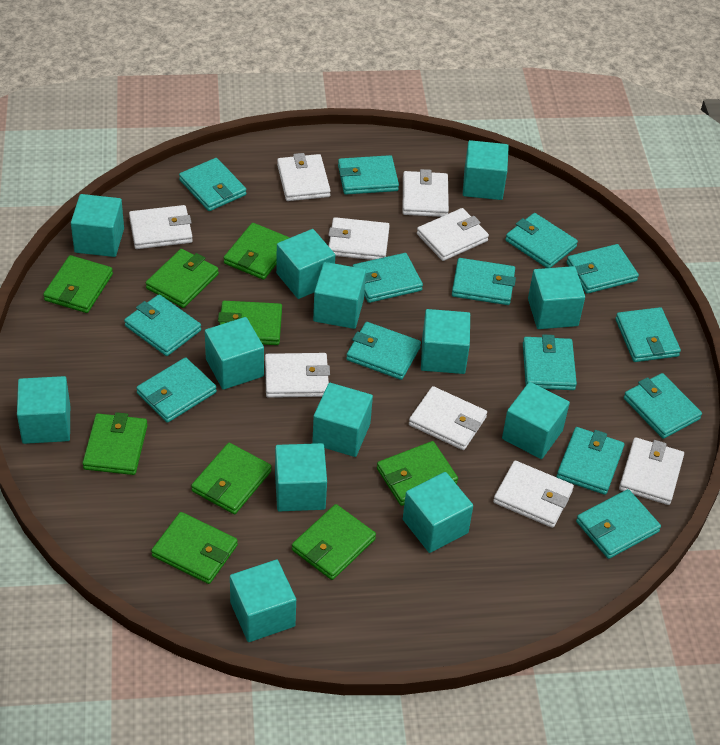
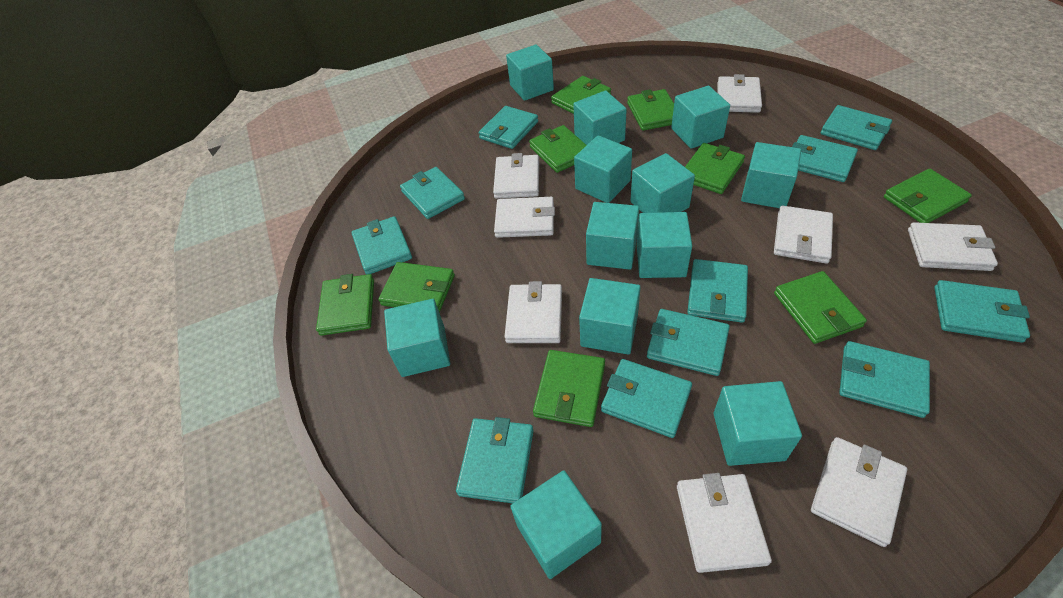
turquoise cube: [17,376,70,444] [71,194,124,257] [205,317,264,390] [230,560,296,642] [275,443,327,511] [276,229,335,299] [312,383,373,457] [313,262,366,329] [403,472,473,553] [421,309,470,374] [463,140,509,200] [502,382,570,459] [528,266,585,329] = 13 -> [384,299,450,377] [506,44,554,101] [510,470,602,579] [573,90,627,145] [574,135,632,203] [579,278,641,355] [586,202,639,270] [631,153,695,213] [637,212,692,278] [671,86,730,149] [714,381,802,466] [741,142,801,208] = 12
turquoise wallet: [124,294,201,356] [136,357,217,423] [179,158,246,211] [338,155,399,195] [346,322,421,380] [352,253,423,303] [452,258,516,305] [505,213,578,268] [523,334,577,390] [557,427,624,495] [567,244,639,294] [576,489,661,559] [615,307,681,362] [624,373,702,439] = 14 -> [351,216,412,275] [400,167,465,219] [456,417,534,503] [479,106,538,149] [601,359,692,438] [647,309,730,376] [687,259,748,323] [792,135,858,182] [821,105,892,150] [839,341,930,418] [934,280,1030,343] = 11
white wallet: [129,205,193,249] [265,353,330,398] [277,153,331,201] [328,217,390,260] [403,169,449,217] [409,386,487,450] [417,208,489,261] [493,461,574,528] [619,437,684,505] = 9 -> [493,153,539,199] [494,197,555,238] [504,281,562,343] [677,473,772,573] [717,74,762,113] [774,205,833,264] [811,437,907,547] [908,222,998,271] = 8

